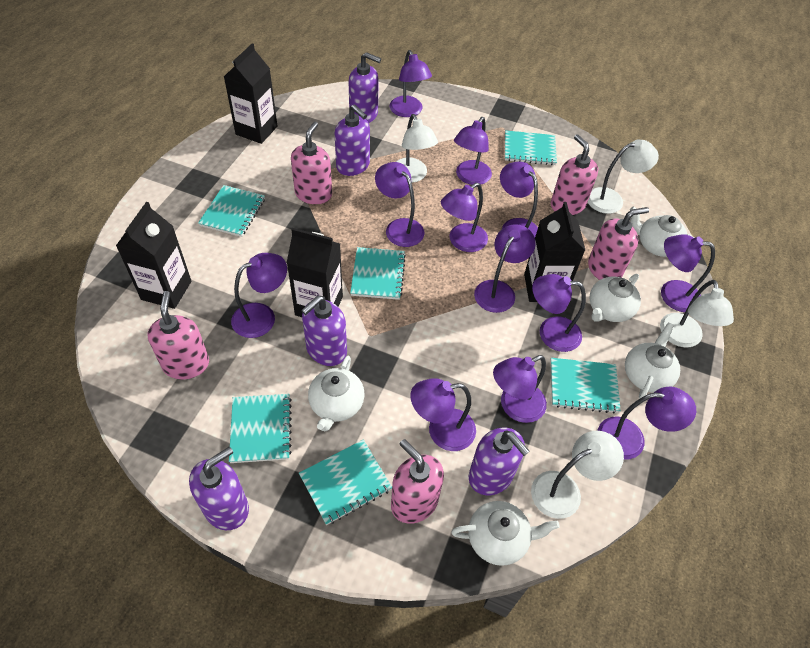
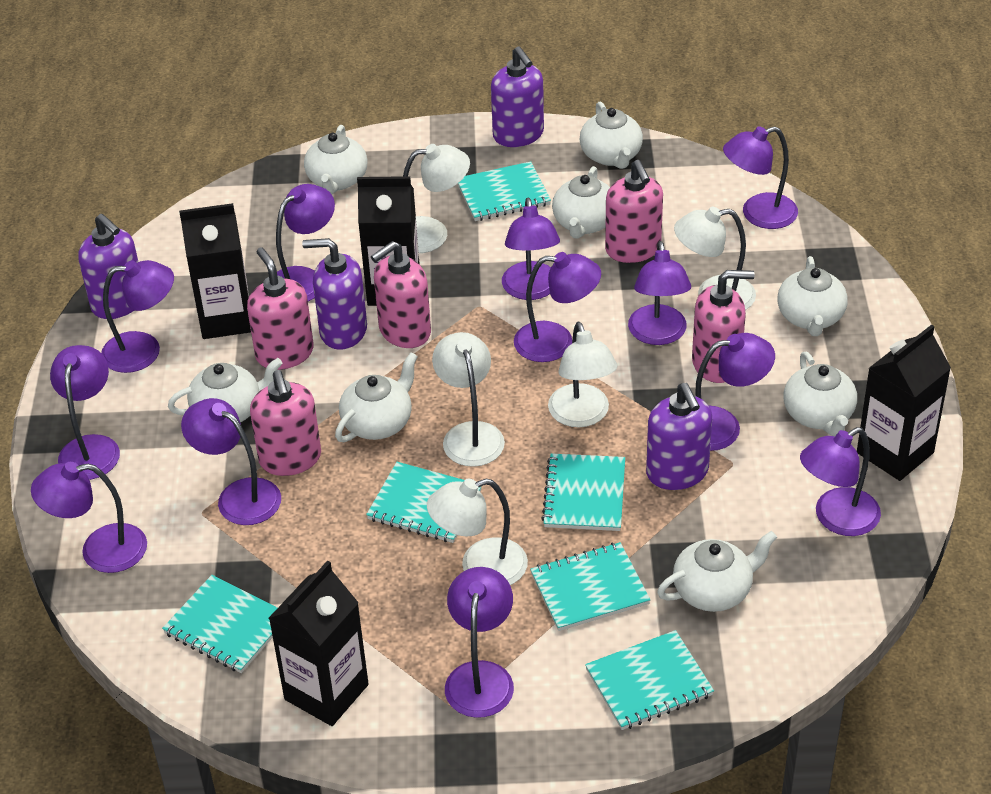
purple soap dispenser: [189,447,249,530] [301,296,347,366] [335,104,370,176] [348,52,381,123] [469,428,529,495] = 5 -> [78,214,138,319] [302,238,367,350] [491,46,544,147] [646,383,712,490] = 4
white lamp: [396,114,438,183] [531,431,624,519] [588,139,659,214] [660,280,734,348] = 4 -> [403,144,470,253] [427,479,528,585] [432,332,505,467] [548,322,618,427] [674,207,756,310] = 5
white teapot: [308,356,365,432] [451,501,560,566] [590,274,641,322] [625,322,680,399] [630,206,694,257] = 5 -> [168,358,283,423] [304,125,368,195] [335,352,418,442] [552,166,610,239] [580,102,643,169] [657,531,777,612] [777,256,848,336] [784,352,857,436] = 8

